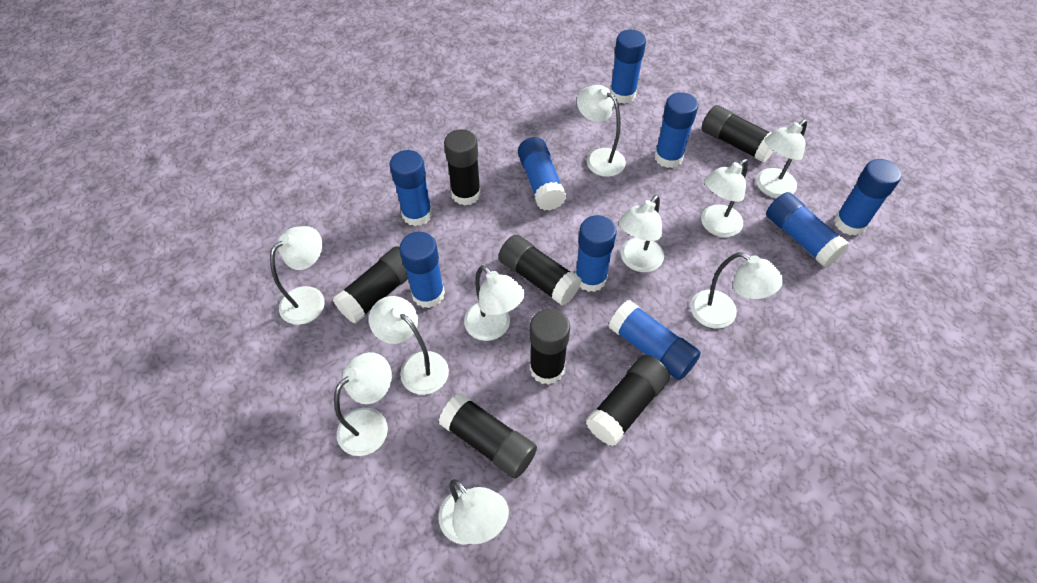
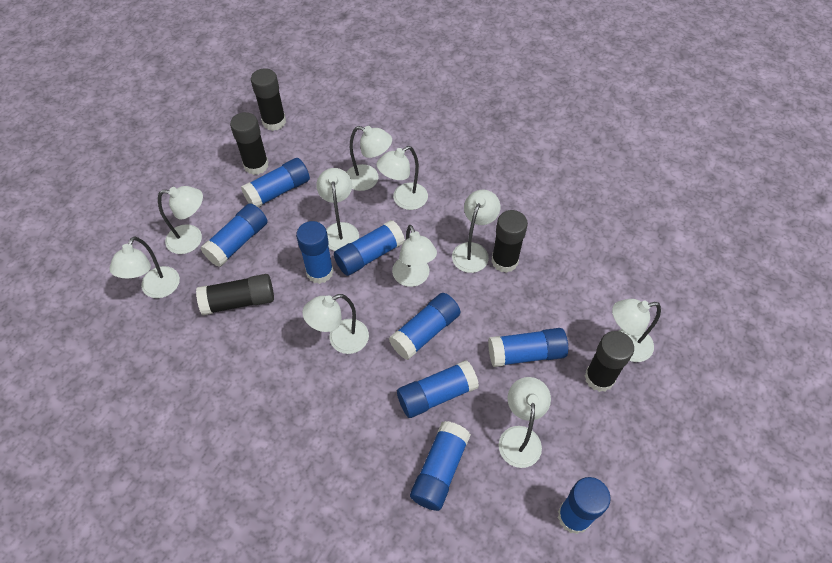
black glue stick: [333,246,408,323] [439,393,537,479] [444,129,481,205] [498,235,582,306] [530,309,570,385] [586,355,670,446] [701,105,773,163] = 7 -> [196,274,274,315] [230,112,269,175] [251,68,286,131] [491,210,528,273] [585,331,634,392] = 5

